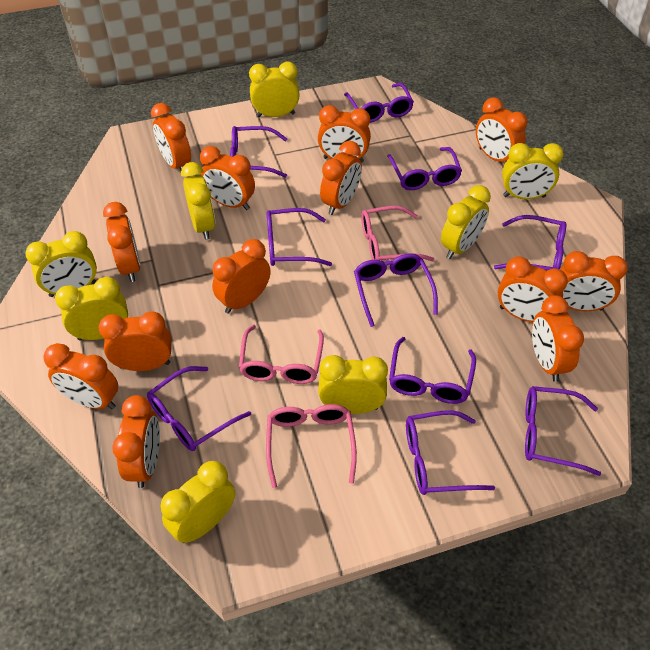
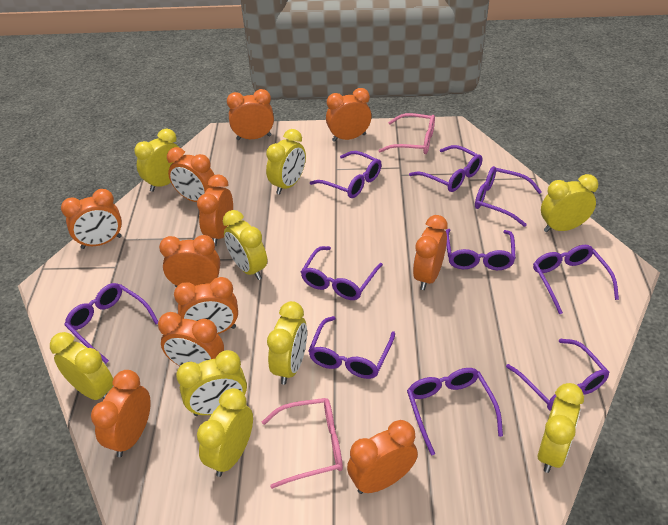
orange clock: [43,343,118,409] [99,312,172,371] [103,202,141,282] [112,395,160,488] [151,103,191,170] [200,146,255,210] [212,239,271,314] [318,105,371,163] [320,141,362,215] [476,97,527,162] [498,256,568,322] [532,295,584,382] [560,251,628,311] = 13 -> [61,189,122,249] [91,370,151,457] [158,312,224,366] [159,235,220,287] [167,147,214,202] [174,277,238,334] [197,175,233,246] [227,89,274,140] [326,88,372,142] [347,420,418,494] [413,215,448,290] = 11
pink glasses: [239,325,324,384] [266,404,357,488] [361,206,434,261] = 3 -> [262,398,343,489] [378,113,435,154] = 2
yellow clock: [25,231,97,297] [55,277,128,341] [161,461,235,543] [181,162,215,240] [249,62,300,117] [318,355,388,414] [441,185,491,259] [502,143,564,199] = 8 -> [50,332,113,400] [134,129,183,192] [176,350,247,416] [197,388,253,477] [223,210,267,280] [266,129,306,195] [267,301,307,385] [537,383,584,473] [541,174,598,232] = 9

